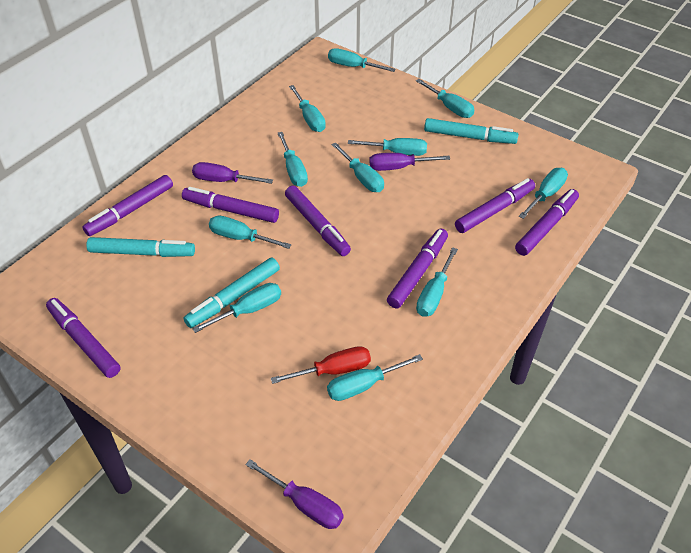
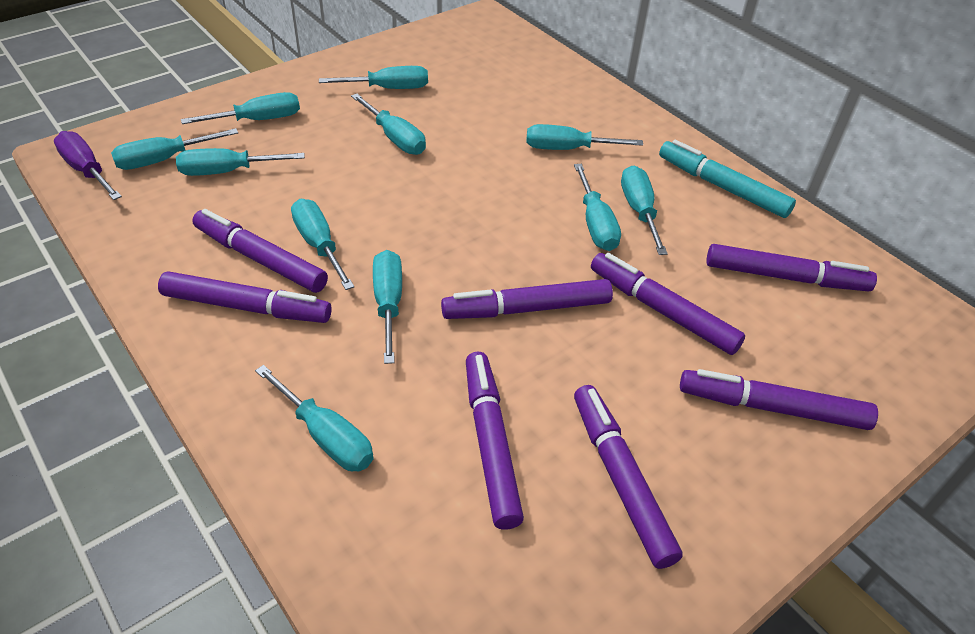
purple marker: [46,298,120,378] [82,175,173,236] [182,187,279,223] [285,185,351,256] [387,228,448,308] [455,178,535,233] [515,189,579,256] = 7 -> [158,271,332,323] [192,209,328,293] [441,279,613,319] [466,352,524,530] [574,385,683,569] [591,253,745,355] [680,369,878,430] [706,244,877,291] = 8
purple screwdriver: [192,162,273,184] [245,459,344,529] [369,153,450,171] = 3 -> [54,131,122,200] = 1
red screwdriver: [271,346,371,384] = 1 -> none = 0
turquoise marker: [86,237,195,257] [183,257,280,328] [424,118,518,144] = 3 -> [659,140,796,218] = 1

